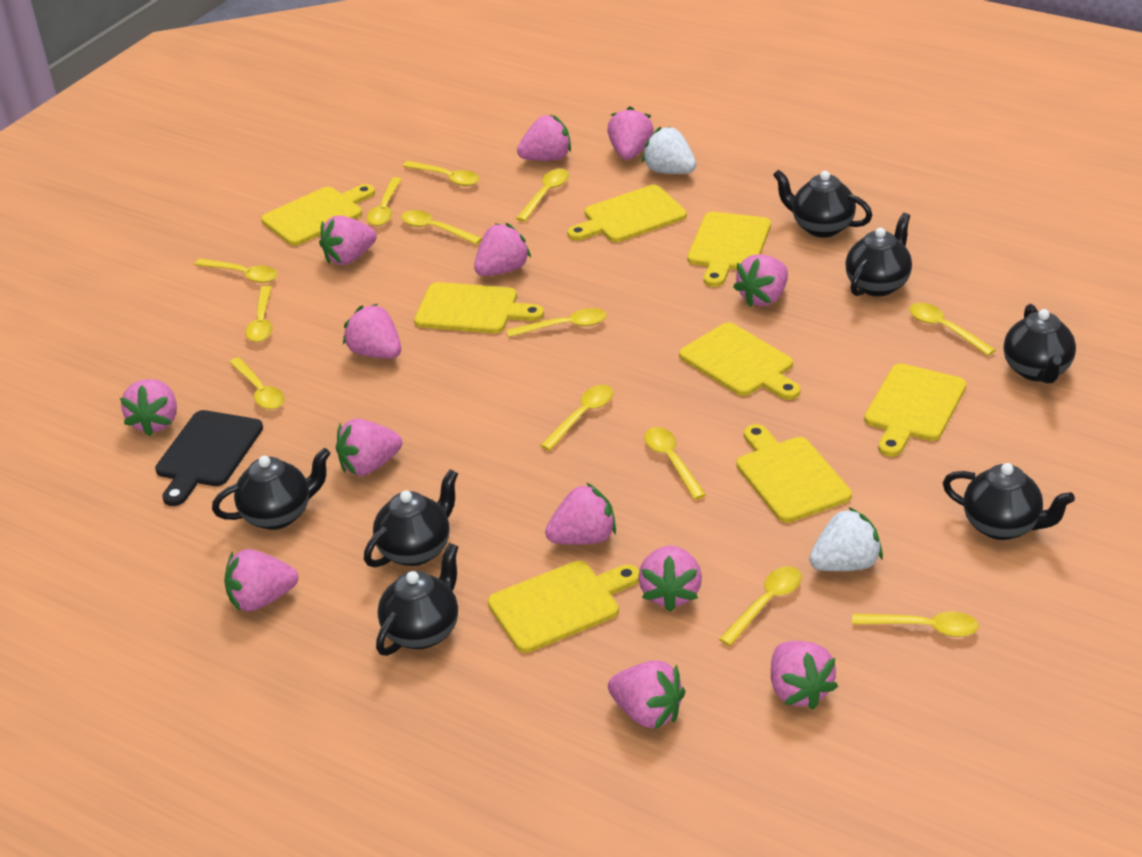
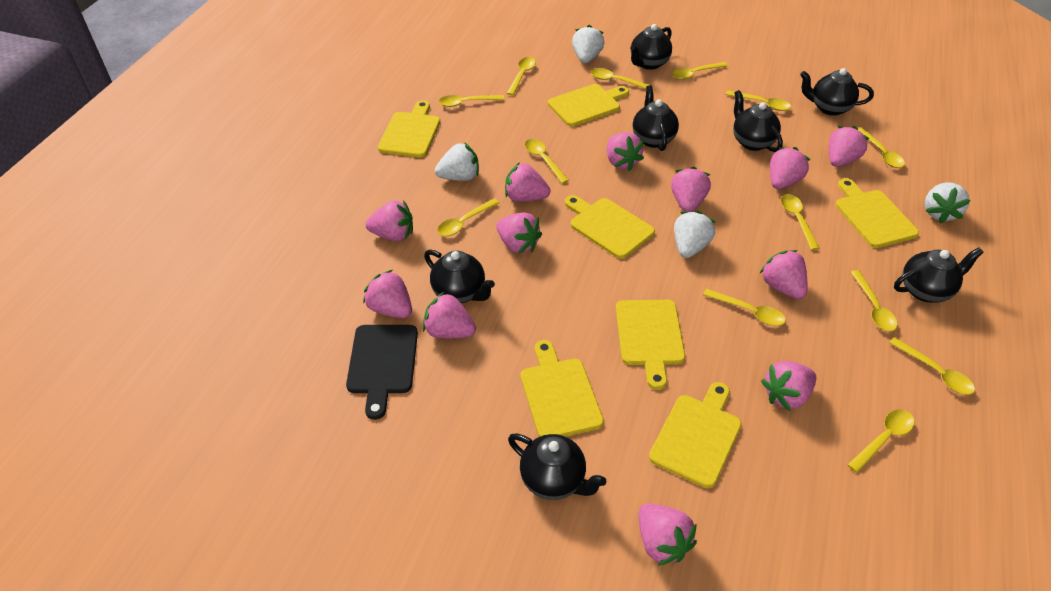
pink strawberry: [120,379,177,436] [224,549,298,611] [319,215,377,265] [336,419,402,476] [343,304,401,359] [474,223,531,276] [517,115,571,161] [545,483,616,545] [607,107,654,160] [608,660,685,729] [638,545,702,612] [733,254,788,307] [771,641,838,710] = 13 -> [363,270,412,318] [366,200,413,241] [423,292,476,338] [496,212,542,254] [505,162,550,202] [607,132,644,171] [639,504,697,566] [671,167,711,212] [759,250,807,299] [761,361,816,411] [770,147,811,189] [829,126,869,167] = 12
white strawberry: [642,127,696,174] [809,507,883,571] = 2 -> [435,142,479,181] [572,25,605,63] [674,211,716,258] [925,182,971,223] = 4
yellow cutting board: [261,184,375,246] [414,282,544,334] [488,561,639,653] [567,185,687,242] [679,322,800,400] [687,212,771,287] [736,424,852,523] [864,363,966,457] = 8 -> [378,100,440,158] [521,340,604,437] [548,84,629,126] [565,195,655,259] [616,300,685,390] [649,382,742,488] [836,178,919,248] = 7

